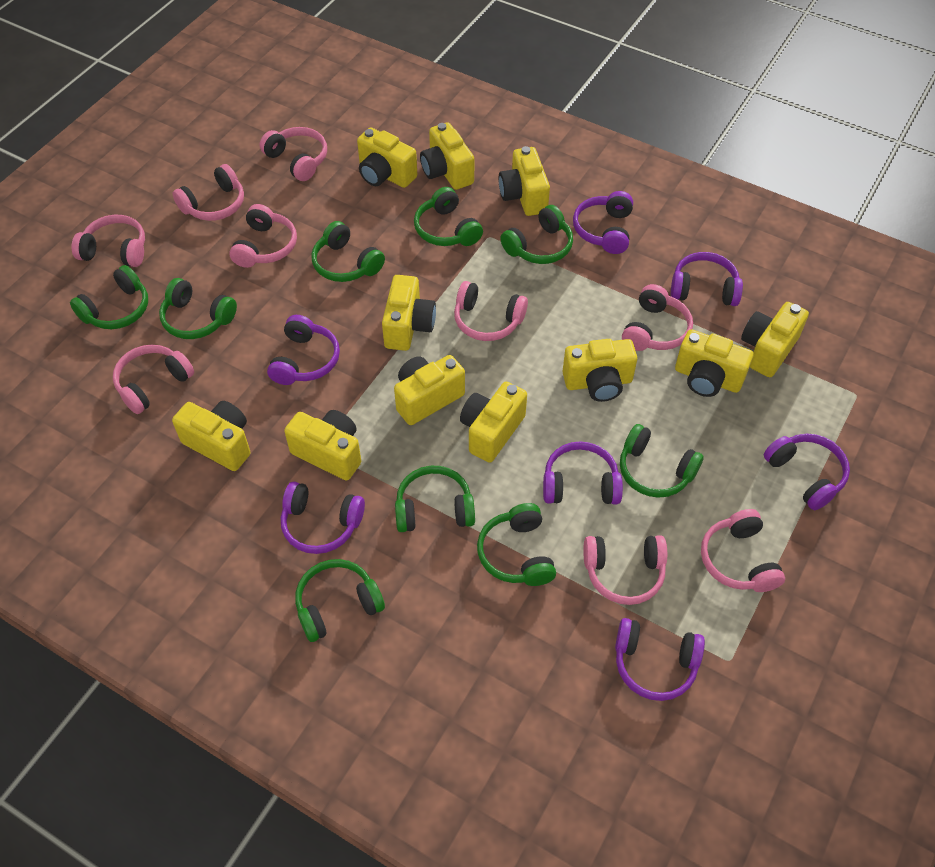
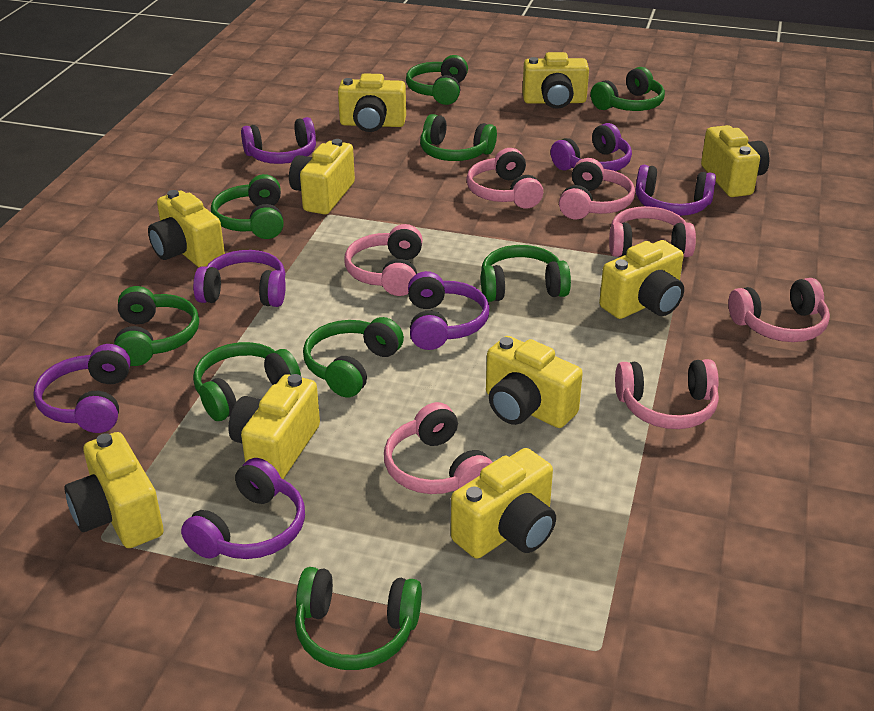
pink headphones: [72,215,145,267] [113,345,194,414] [173,164,244,221] [229,204,297,268] [260,127,327,181] [454,281,528,341] [584,535,667,605] [622,284,693,351] [701,509,785,592] = 9 -> [344,224,423,296] [384,402,493,494] [466,148,543,208] [559,158,635,219] [609,206,696,257] [615,359,719,429] [728,278,830,342] = 7
yellow camera: [172,401,250,471] [284,410,361,480] [357,128,417,188] [382,275,436,351] [394,355,465,425] [420,122,474,190] [460,382,527,463] [498,146,550,216] [562,339,637,402] [675,329,754,397] [741,302,809,377] = 11 -> [64,432,164,548] [148,190,225,267] [228,374,320,479] [289,139,355,215] [338,73,406,132] [451,448,556,559] [486,336,583,428] [522,52,589,109] [599,240,684,319] [701,125,769,197] = 10

